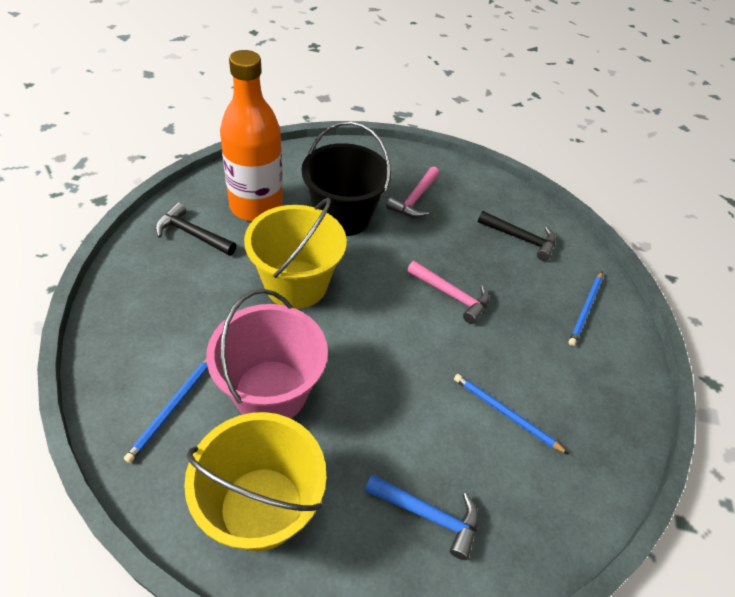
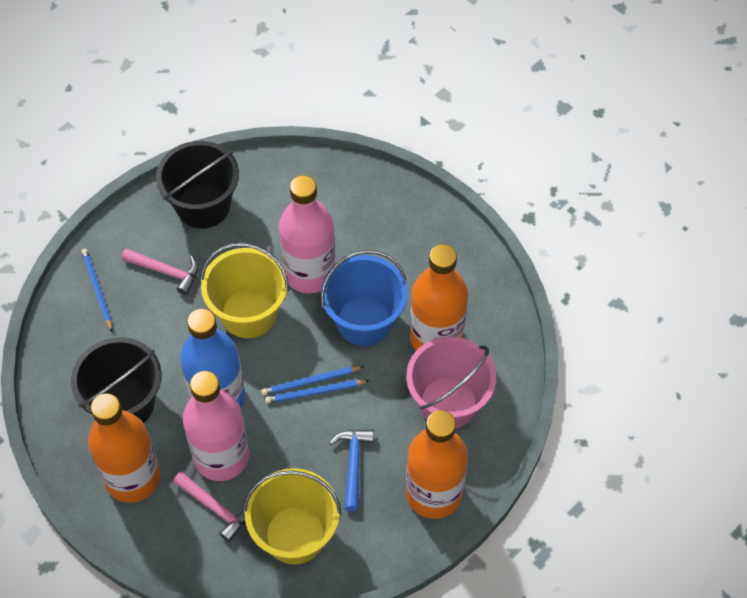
black bucket: [301,121,391,236] = 1 -> [71,337,162,423] [156,141,239,229] = 2
black hammer: [155,202,236,255] [478,211,556,261] = 2 -> none = 0
blue bottle: none = 0 -> [180,308,245,409] = 1
blue bucket: none = 0 -> [321,250,408,346] = 1
orange bottle: [220,50,283,221] = 1 -> [88,393,161,503] [406,410,468,519] [410,244,468,350] = 3
pink bottle: none = 0 -> [183,371,249,481] [279,175,335,293] = 2

